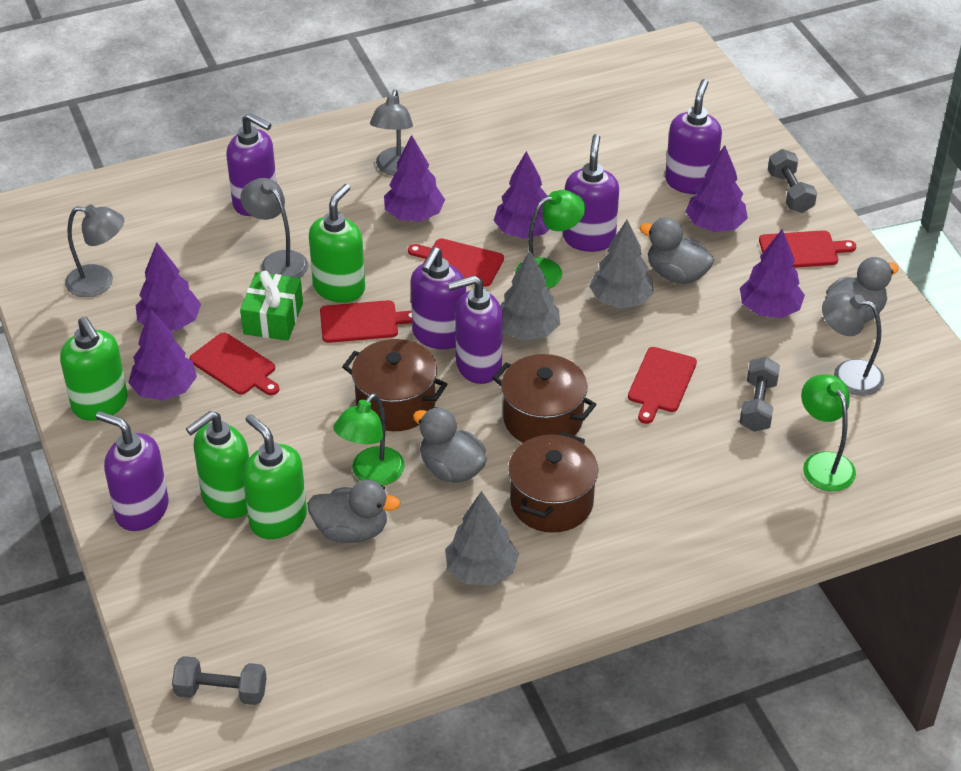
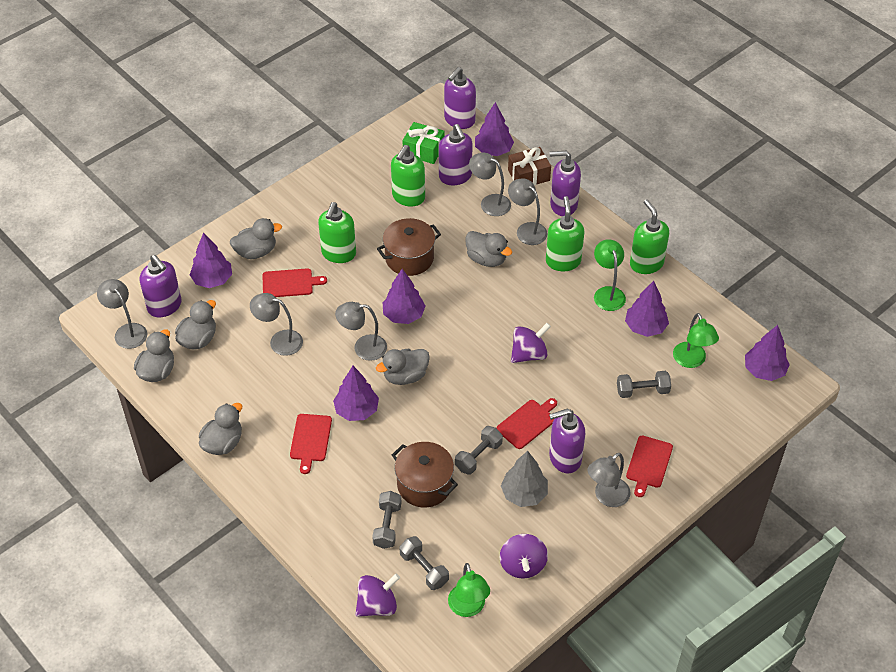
brown gift: none = 0 -> [508,147,551,185] = 1
brown pot: [342,339,447,431] [493,354,597,443] [508,432,598,533] = 3 -> [377,218,441,276] [392,442,458,508] = 2
grey duck: [307,480,401,543] [413,407,487,483] [640,218,714,284] [825,257,899,323] = 4 -> [134,329,174,382] [175,300,216,350] [199,403,242,455] [230,218,282,259] [376,349,430,385] [465,231,512,267] = 6
grey dumbbell: [172,656,267,705] [739,357,780,432] [768,149,817,213] = 3 -> [372,491,402,549] [399,536,449,590] [455,426,503,475] [617,371,671,398] = 4
grey lamp: [65,204,124,297] [240,178,308,278] [370,89,413,176] [822,292,884,396] = 4 -> [97,279,147,349] [250,293,303,356] [335,302,387,361] [469,153,511,216] [508,179,548,245] [587,453,631,507] = 6
grey tree: [445,491,519,586] [500,251,560,340] [589,220,654,308] = 3 -> [501,451,548,507] = 1
purple soap dispenser: [96,411,169,531] [226,113,277,216] [411,247,466,349] [448,275,503,384] [563,134,619,252] [665,79,722,194] = 6 -> [140,255,182,317] [439,124,473,186] [444,67,476,129] [549,409,585,473] [550,151,581,216] = 5
purple spinning top: none = 0 -> [355,574,400,617] [500,534,548,579] [511,323,551,363] = 3
red cutting board: [190,333,279,395] [320,300,412,343] [408,238,504,287] [628,347,697,424] [759,230,856,268] = 5 -> [262,268,327,297] [290,414,332,474] [497,398,557,449] [626,436,673,497] = 4

